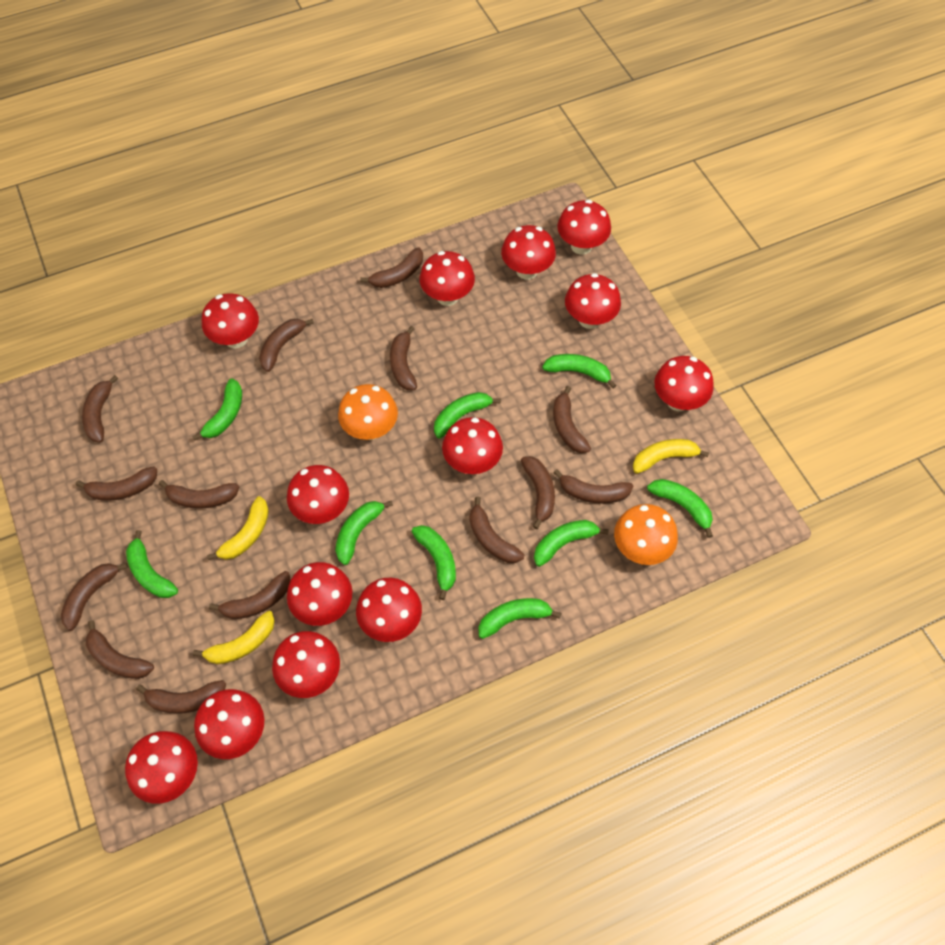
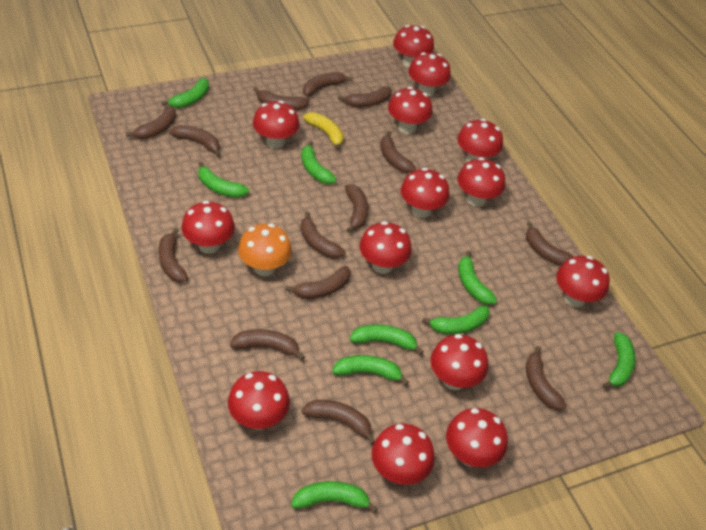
orange mushroom: [338,384,398,440] [614,504,678,565] = 2 -> [238,224,292,276] = 1
red mushroom: [125,731,198,804] [194,689,264,759] [202,293,259,348] [272,631,340,698] [287,465,349,524] [287,562,352,626] [356,578,422,642] [420,251,475,306] [442,417,503,474] [501,225,556,280] [557,200,611,255] [565,273,621,329] [655,356,714,411] = 13 -> [182,201,235,254] [228,371,290,430] [253,101,299,149] [359,221,412,274] [371,424,435,485] [388,87,433,134] [393,25,434,68] [401,168,449,218] [408,52,451,97] [430,334,488,390] [446,408,508,467] [457,119,503,162] [458,157,505,207] [556,256,610,307] = 14
yellow banana: [193,611,275,664] [207,496,269,560] [633,439,709,474] = 3 -> [303,112,343,151] = 1

